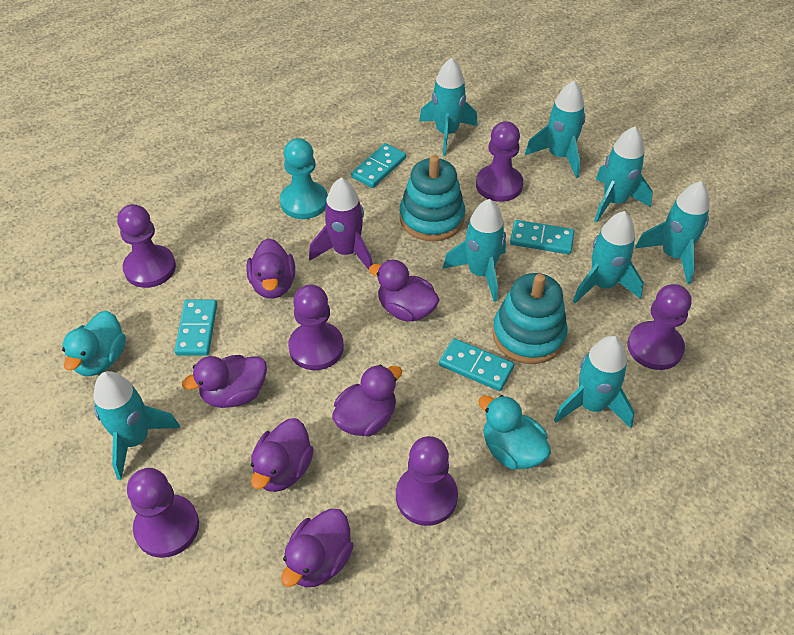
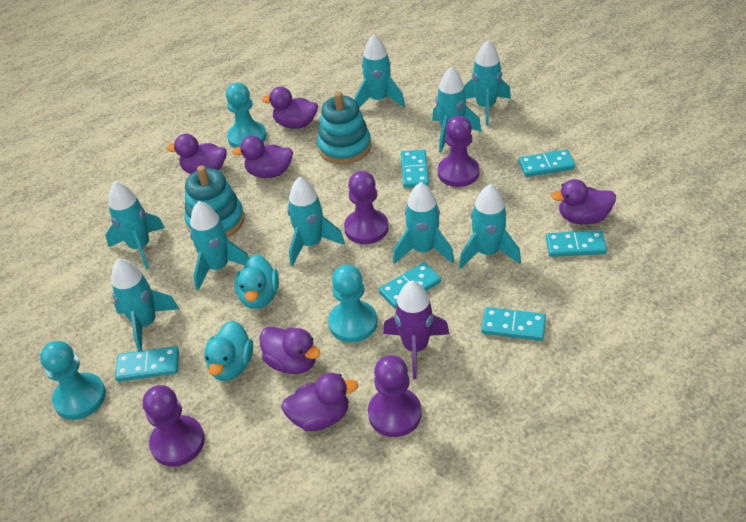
purple pawn: [117,204,176,288] [127,468,199,558] [288,285,344,370] [396,436,458,526] [476,121,523,202] [627,284,691,370] = 6 -> [143,385,205,466] [344,171,388,244] [368,355,422,437] [438,116,480,187] = 4
turquoise domino: [174,299,217,356] [351,143,406,188] [439,338,514,391] [510,220,574,254] = 4 -> [115,346,179,381] [379,262,441,309] [401,150,429,188] [481,307,546,341] [518,150,575,177] [546,230,607,257] = 6
turquoise pawn: [280,138,328,219] = 1 -> [40,341,106,420] [226,83,267,148] [328,265,377,342] = 3
turquoise rocket: [93,371,180,480] [419,57,478,156] [443,199,506,302] [525,81,585,178] [554,336,635,428] [573,211,644,303] [594,126,653,222] [635,181,710,284] = 8 -> [106,181,165,269] [111,258,179,351] [190,201,249,291] [287,177,345,266] [355,34,405,108] [393,182,454,264] [432,67,482,153] [459,184,521,269] [464,40,511,126] = 9

